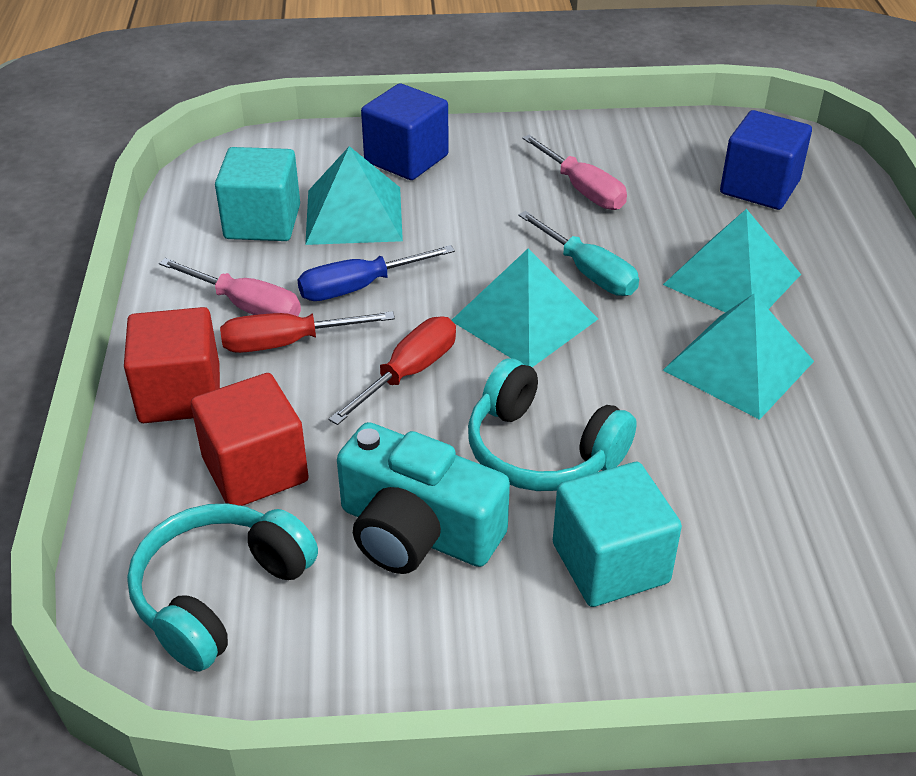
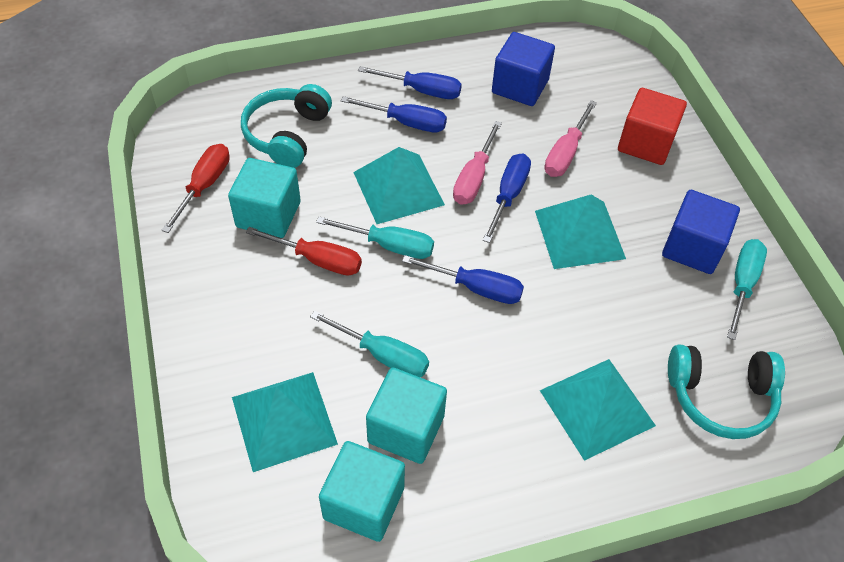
blue screwdriver: [297,245,455,301] = 1 -> [341,96,447,132] [358,66,462,99] [402,255,524,304] [483,154,531,243] = 4
red cube: [124,307,220,423] [191,373,309,506] = 2 -> [618,88,687,165] = 1
turquoise camera: [337,422,510,574] = 1 -> none = 0
turquoise cube: [215,147,300,241] [553,462,682,607] = 2 -> [228,158,301,238] [319,441,405,542] [366,367,447,464] = 3
turquoise screwdriver: [518,211,639,296] = 1 -> [310,310,429,377] [316,217,434,259] [727,239,767,340] = 3

